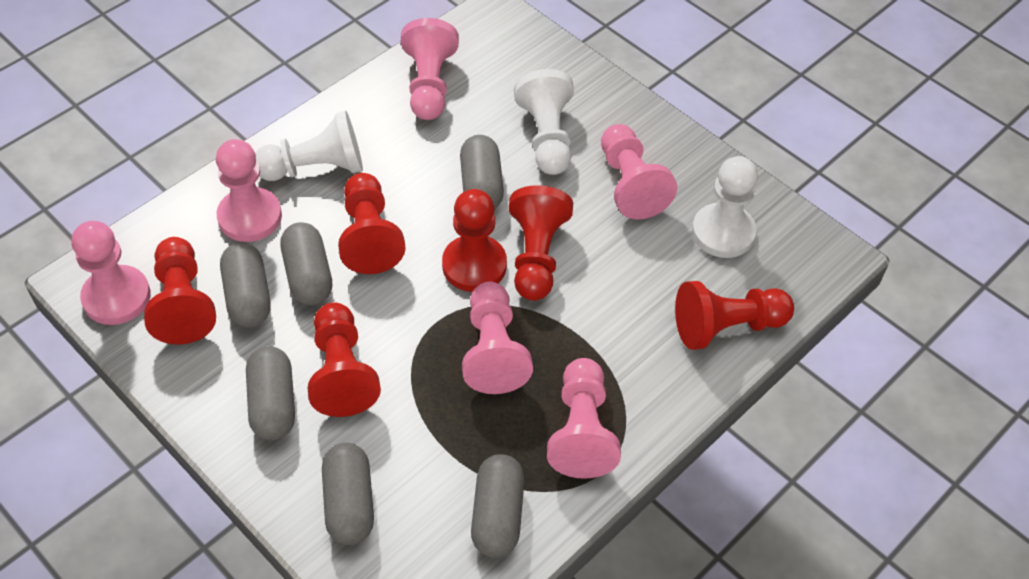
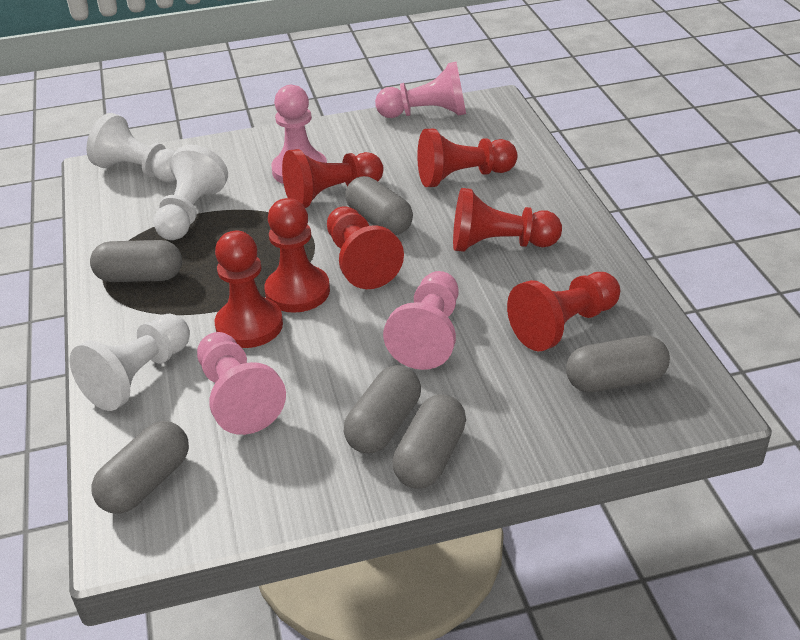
pink pawn: [72,221,151,325] [216,139,282,242] [401,18,459,120] [462,282,533,394] [547,358,621,479] [601,124,677,220] = 6 -> [197,332,286,435] [271,85,327,184] [375,62,466,118] [383,271,459,370] = 4
red pawn: [144,237,216,345] [308,302,381,417] [338,173,406,274] [442,189,507,292] [509,185,573,301] [675,281,794,350] = 6 -> [214,231,283,348] [264,198,330,313] [282,149,384,208] [327,206,404,289] [417,129,518,187] [453,188,562,252] [507,272,620,351] = 7

